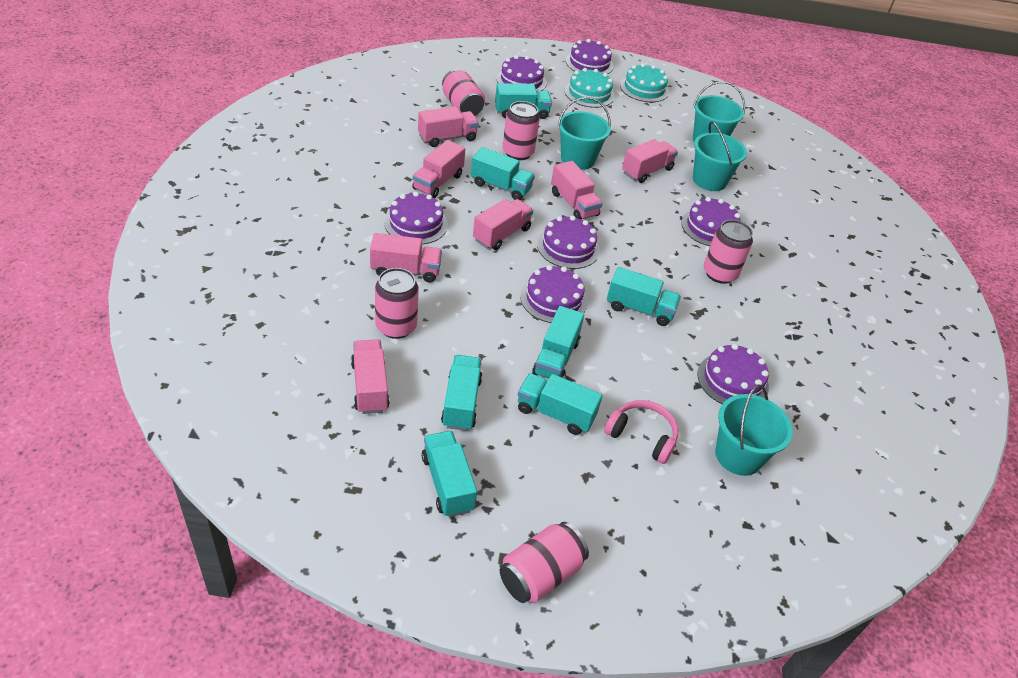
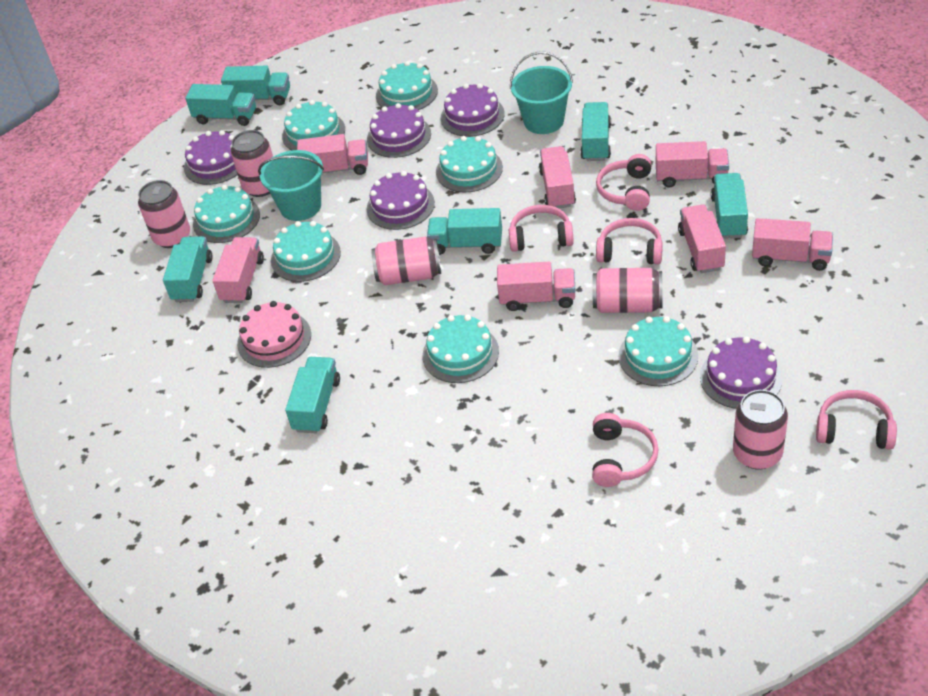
pink cake: none = 0 -> [237,301,311,368] = 1
pink headphones: [604,400,678,464] = 1 -> [509,205,574,252] [592,413,659,487] [596,154,651,211] [596,218,663,265] [816,390,897,450] = 5
purple cake: [384,192,448,245] [496,55,547,91] [520,265,587,323] [537,216,600,269] [566,39,613,74] [681,197,740,246] [698,344,769,404] = 7 -> [184,130,238,185] [367,103,431,158] [367,171,435,230] [441,83,504,137] [700,336,783,409] = 5
turquoise bucket: [558,97,611,170] [693,81,745,142] [693,121,747,191] [715,384,793,476] = 4 -> [258,150,324,221] [510,52,573,134] = 2
turquoise cake: [564,68,615,108] [620,63,669,102] = 2 -> [193,185,260,243] [271,221,341,282] [282,100,345,150] [376,61,438,110] [422,315,499,383] [436,136,503,192] [619,316,698,386] = 7

